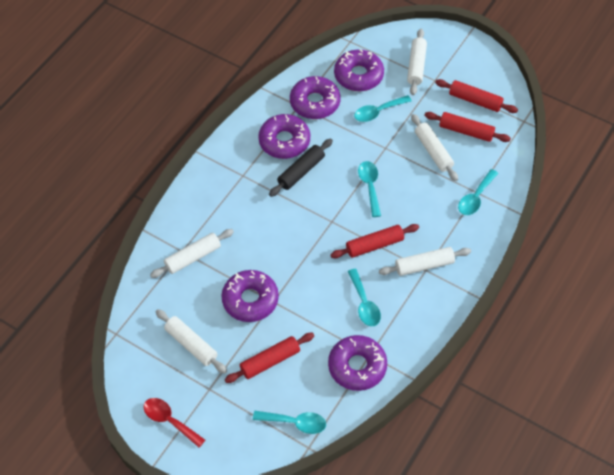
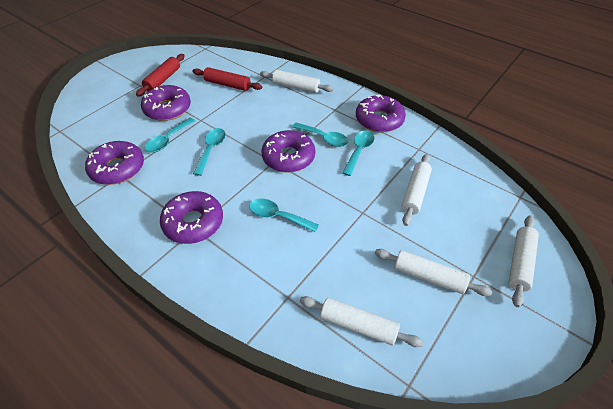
black rolling pin: [269,139,333,197] = 1 -> none = 0
red rolling pin: [225,333,314,383] [330,224,419,258] [424,112,511,142] [435,79,518,113] = 4 -> [136,54,185,97] [192,67,262,91] = 2
red spoon: [143,398,205,447] = 1 -> none = 0

